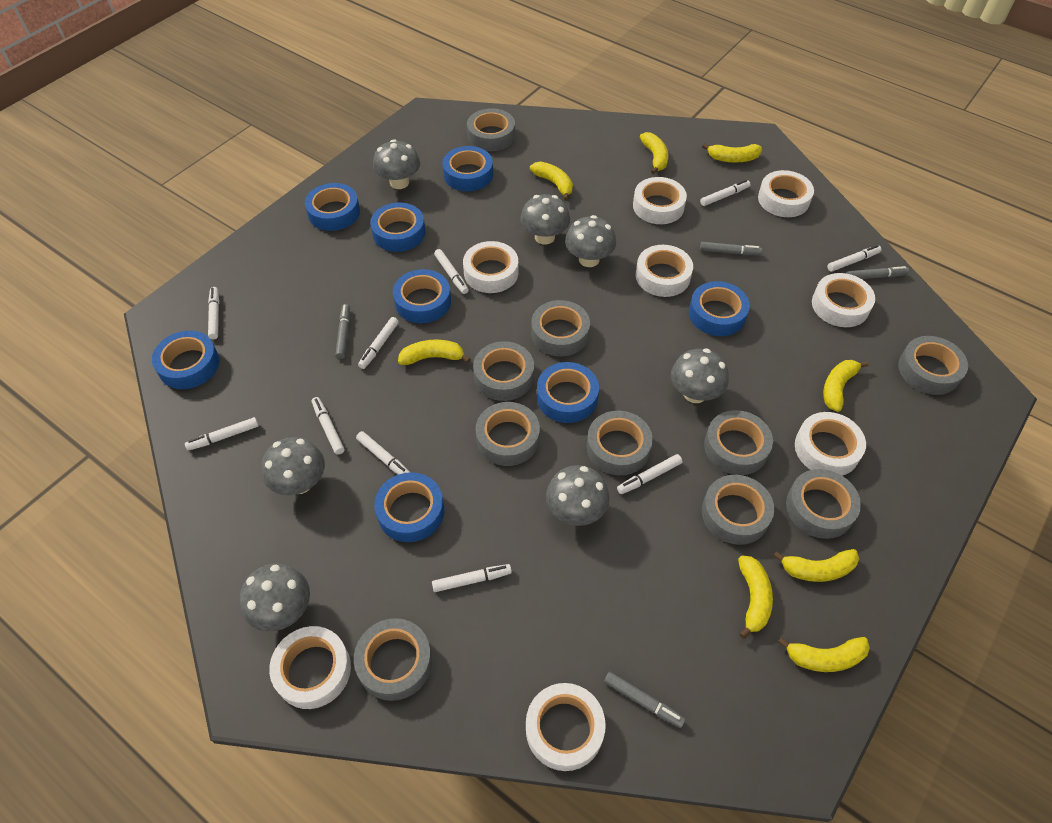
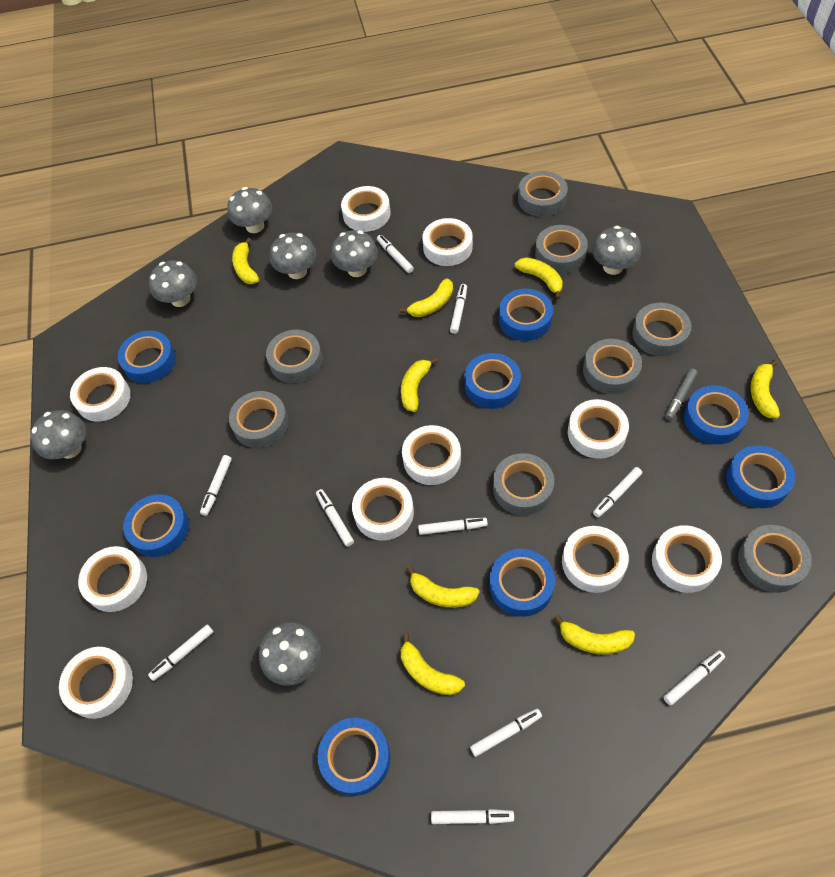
grey marker: [335,304,350,359] [604,672,686,728] [700,242,762,255] [846,266,909,279] = 4 -> [665,368,697,420] = 1
grey tape: [354,618,432,701] [467,108,515,151] [473,341,534,401] [476,402,540,466] [531,300,590,356] [587,411,653,475] [702,475,774,545] [704,410,773,475] [786,469,861,539] [898,336,968,395] = 10 -> [229,391,288,448] [266,330,322,383] [493,453,554,515] [518,171,568,217] [535,225,588,274] [583,339,642,394] [632,303,691,356] [738,525,812,593] = 8
white tape: [269,626,351,709] [463,241,519,293] [526,683,606,771] [633,177,687,224] [636,245,693,297] [758,170,814,217] [795,412,866,476] [812,273,875,327] = 8 -> [59,647,133,719] [70,367,131,422] [78,546,147,612] [341,186,390,232] [352,478,414,541] [402,425,461,485] [422,218,473,266] [562,526,629,593] [568,399,629,459] [652,525,722,593] = 10

